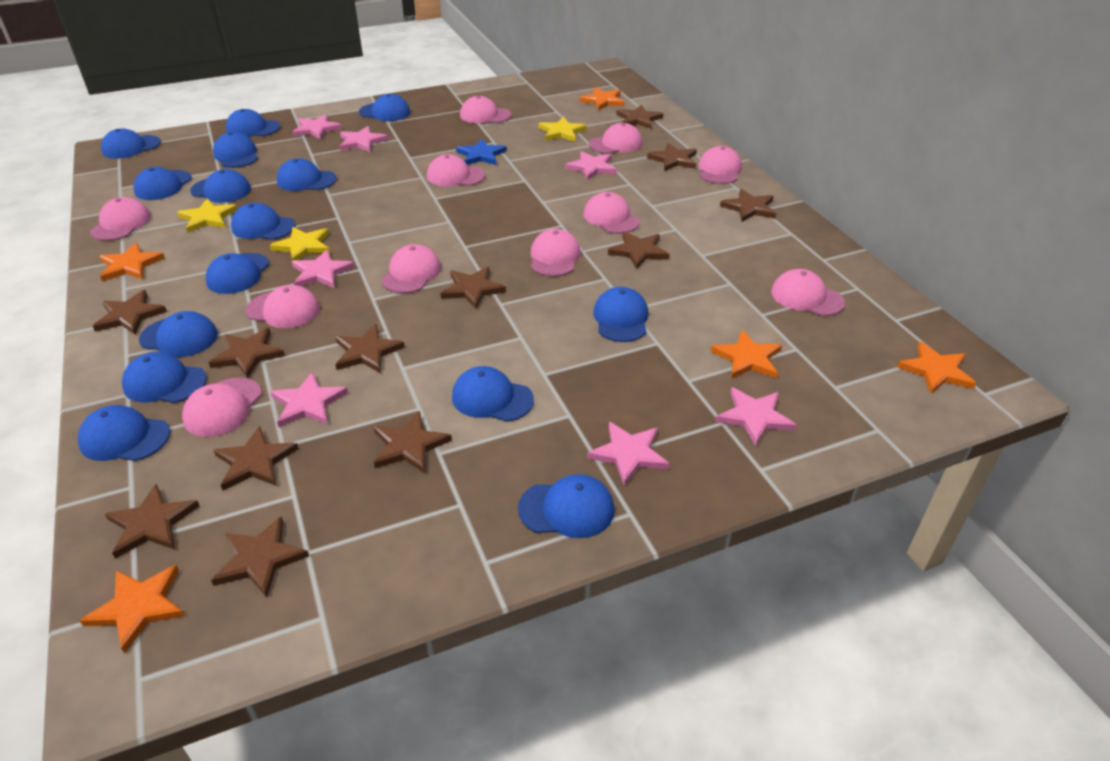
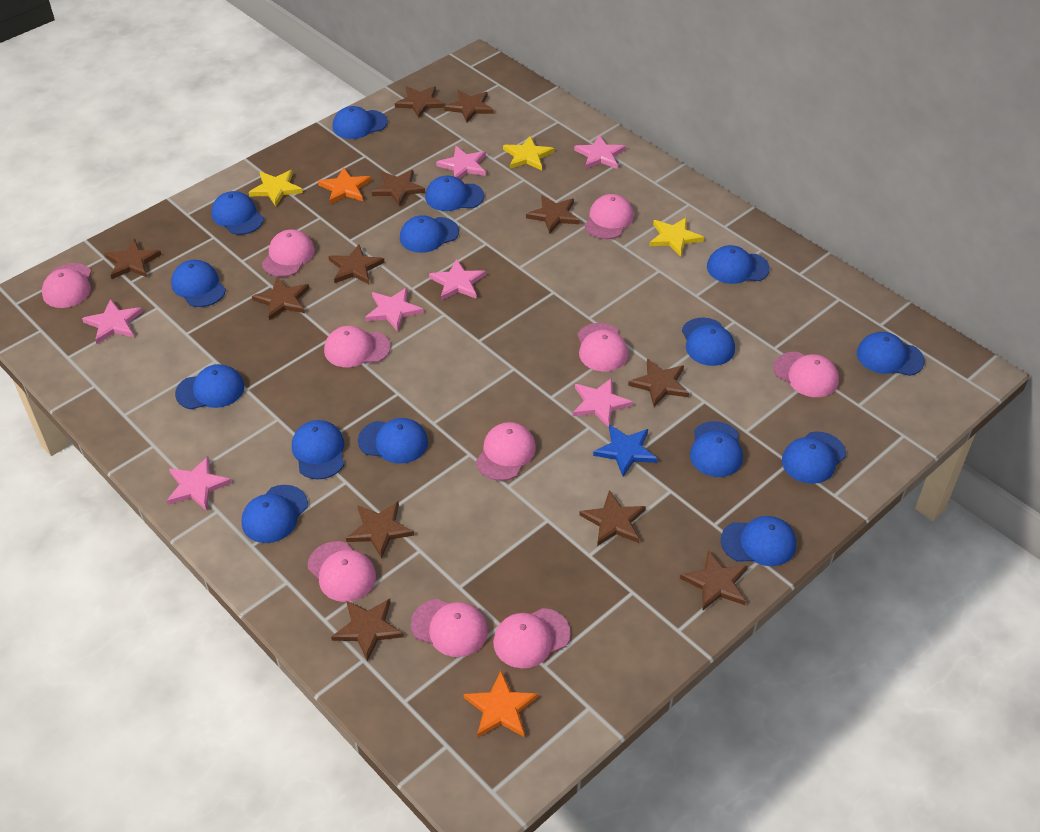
orange star: [80,565,185,654] [99,243,165,282] [580,87,624,111] [710,330,782,379] [897,342,976,394] = 5 -> [318,167,371,204] [464,671,538,738] = 2
pink cap: [90,197,151,241] [182,377,262,437] [246,285,320,328] [381,244,441,293] [427,154,485,186] [460,96,511,123] [531,229,581,276] [583,192,640,234] [589,123,642,154] [698,146,742,184] [771,269,845,316] = 11 -> [42,263,92,308] [262,229,315,277] [308,541,376,602] [324,326,391,368] [411,599,488,657] [476,422,536,481] [493,608,571,668] [578,323,628,372] [585,194,634,239] [773,352,839,397] = 10

